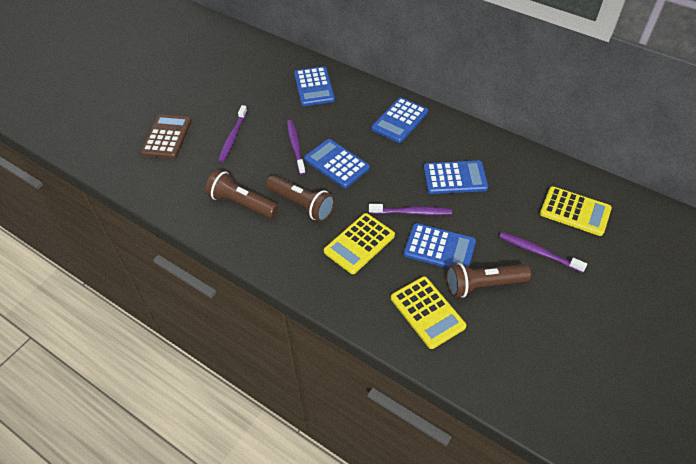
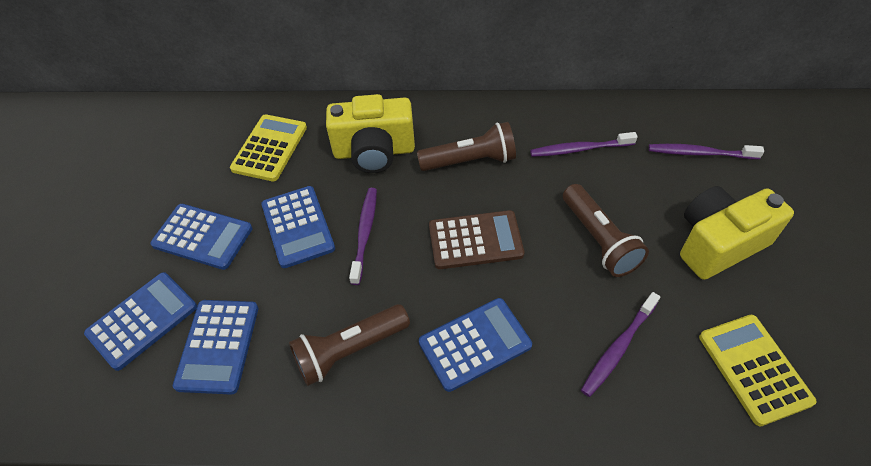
yellow calculator: [324,213,395,274] [391,276,466,349] [540,186,612,236] = 3 -> [230,114,307,181] [699,315,816,426] = 2
yellow camera: none = 0 -> [326,94,415,173] [680,186,794,280] = 2

